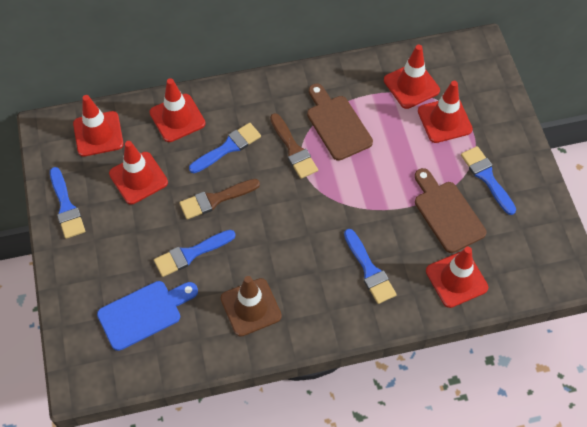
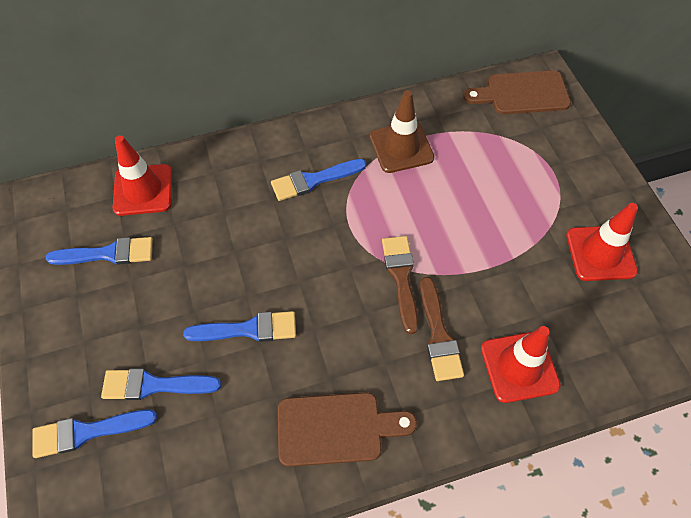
blue cutting board: [97,281,198,351] = 1 -> none = 0
red traffic cone: [73,95,124,157] [109,141,168,204] [150,78,206,142] [384,45,440,109] [418,81,473,143] [426,247,488,308] = 6 -> [113,135,172,216] [481,326,561,403] [566,203,638,281] = 3

